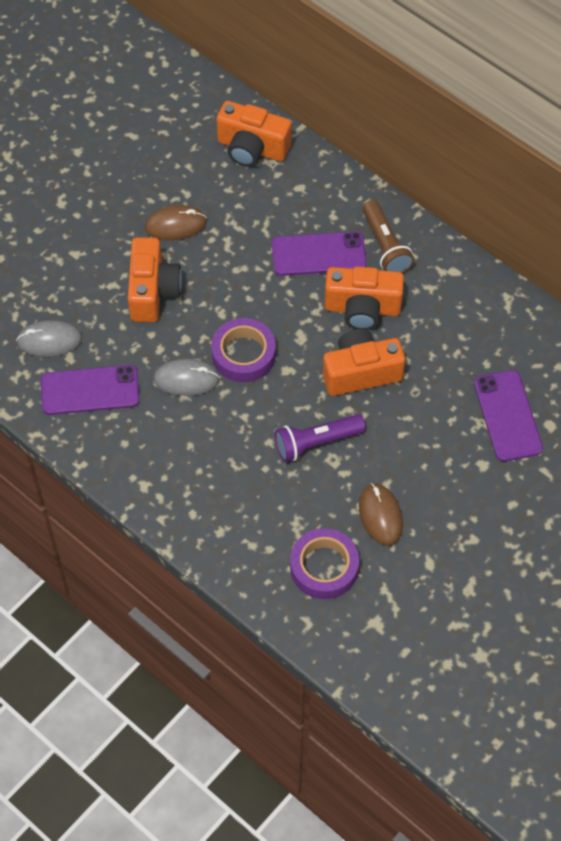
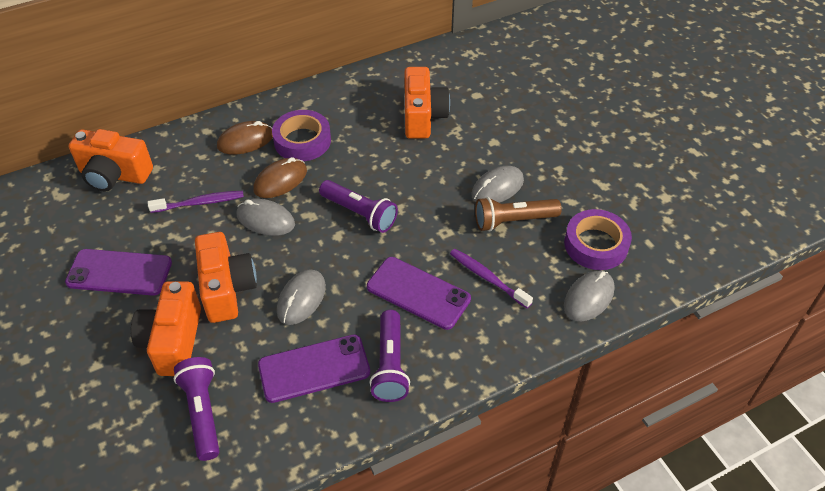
grey mouse: [16,320,82,357] [154,359,220,396] = 2 -> [237,198,295,236] [277,269,326,325] [471,166,524,203] [564,270,615,321] = 4
purple flashlight: [275,414,366,462] = 1 -> [174,357,220,461] [319,180,398,233] [370,310,410,402] = 3
purple toothbrush: none = 0 -> [148,191,244,213] [450,249,533,308] = 2

